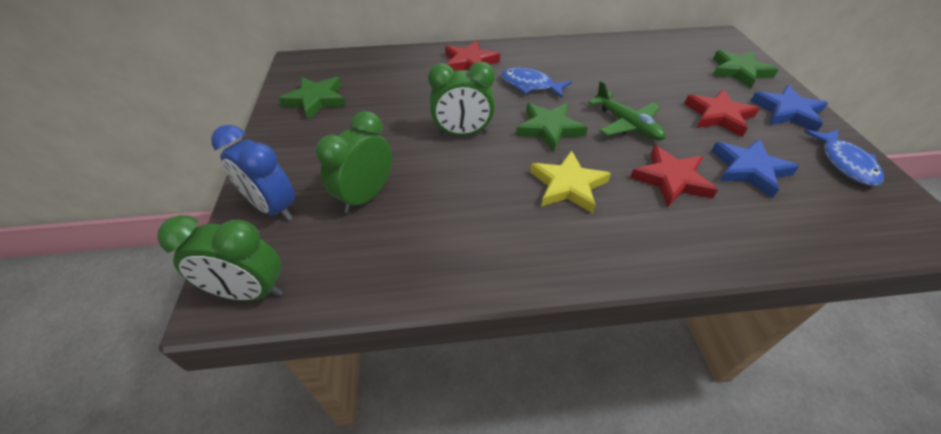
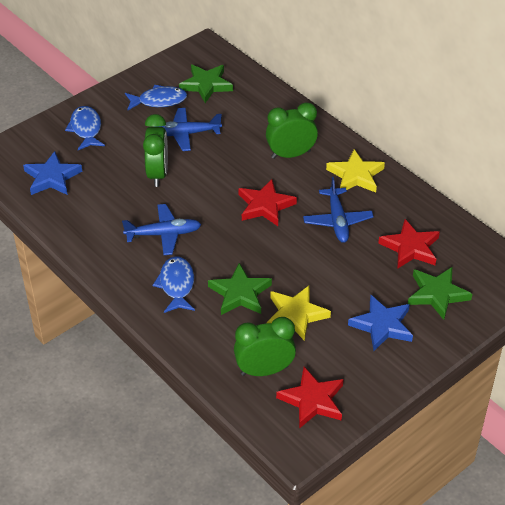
blue clock: [211,125,295,221] = 1 -> none = 0
blue fish: [501,67,572,98] [804,129,884,186] = 2 -> [65,106,105,150] [125,85,187,111] [153,256,195,313] = 3
blue plane: none = 0 -> [122,204,201,255] [157,108,222,151] [303,177,374,243] = 3
green plane: [588,81,666,141] = 1 -> none = 0
yellow star: [530,150,611,213] = 1 -> [267,286,331,341] [326,149,385,193] = 2

